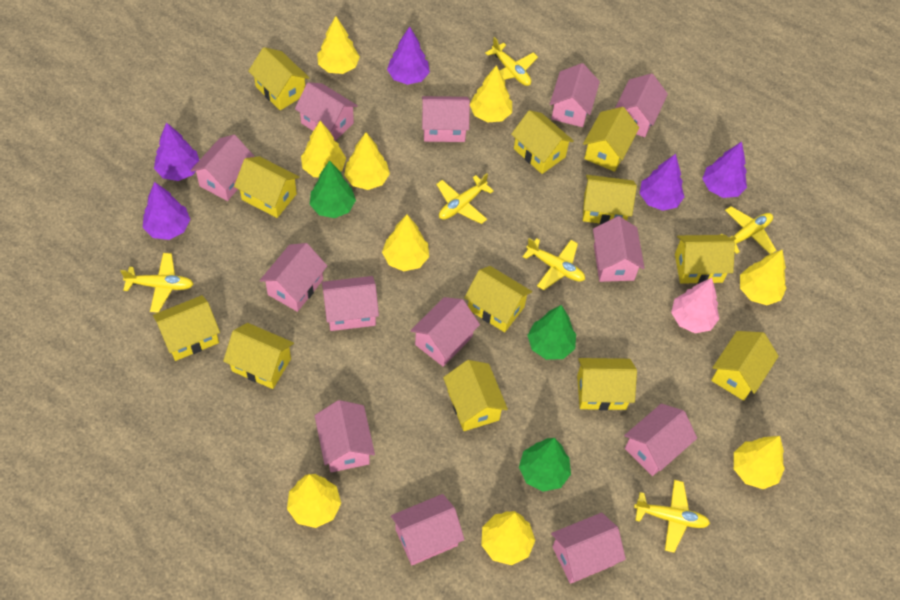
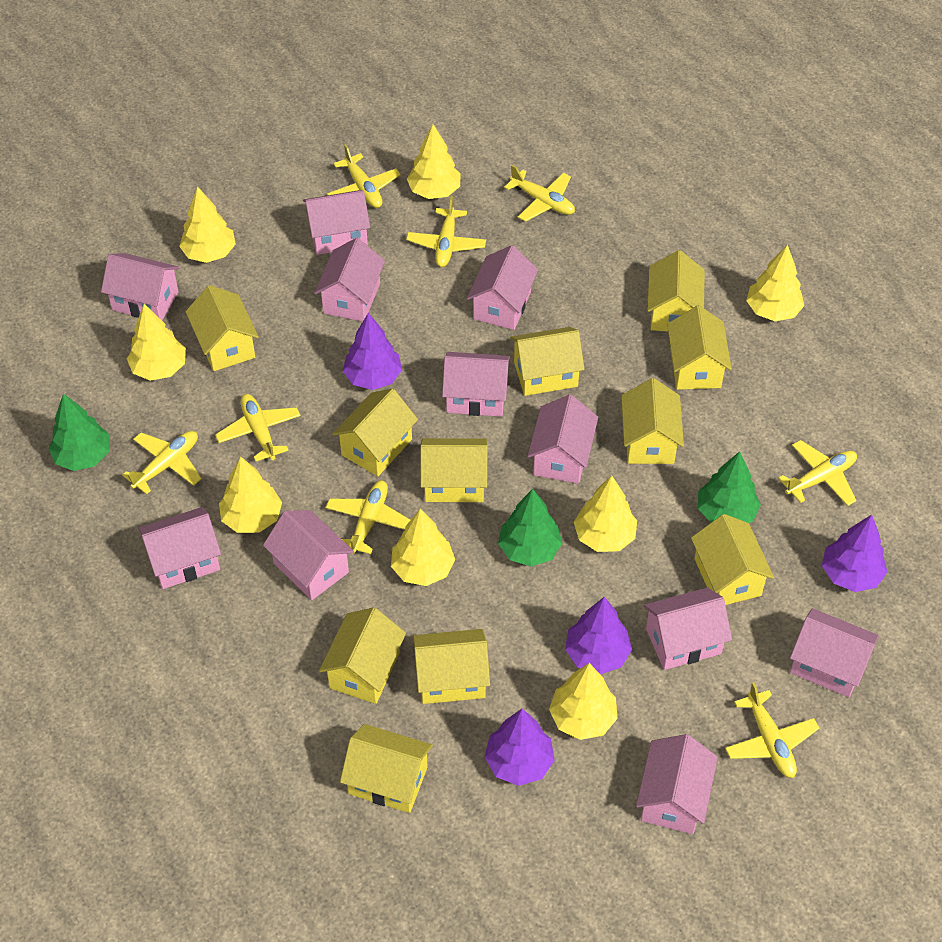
pink house: [190,135,255,201] [260,243,327,312] [295,82,358,141] [315,400,375,472] [322,276,379,331] [391,494,465,565] [410,297,480,367] [422,96,470,142] [550,63,600,127] [551,513,626,584] [593,216,645,282] [615,73,668,137] [624,404,697,476] = 13 -> [101,253,179,320] [138,507,221,589] [263,510,354,600] [303,190,370,255] [315,238,385,322] [442,352,510,417] [467,245,538,330] [528,395,598,484] [636,734,718,834] [643,587,732,670] [790,608,879,697] = 11
pink tree: [671,278,719,333] = 1 -> none = 0
purple tree: [143,182,190,240] [154,122,199,181] [387,26,430,85] [639,154,685,211] [702,142,747,198] = 5 -> [343,313,402,390] [485,709,554,786] [565,597,632,674] [822,515,887,592] = 4
yellow house: [153,295,220,361] [223,323,294,389] [234,156,299,218] [248,47,309,110] [443,360,508,431] [464,266,532,332] [511,110,574,174] [577,358,637,410] [583,107,639,172] [583,175,637,224] [675,235,735,284] [711,331,779,401] = 12 -> [185,285,259,371] [319,607,406,704] [332,388,418,476] [340,724,433,813] [413,629,490,704] [421,438,488,502] [510,327,585,396] [621,378,684,464] [647,250,705,331] [667,305,732,390] [691,514,774,605] = 11
yellow plane: [120,253,193,313] [436,173,494,224] [485,37,538,86] [523,238,585,290] [634,480,710,553] [720,206,776,254] = 6 -> [122,431,202,494] [215,394,301,462] [325,480,410,554] [327,144,401,208] [406,196,486,267] [504,165,575,222] [725,682,819,778] [778,440,857,506] = 8
yellow tree: [287,474,341,528] [301,121,346,177] [317,16,360,74] [344,132,390,190] [382,215,429,271] [470,65,512,123] [481,511,535,565] [734,436,785,489] [740,250,786,305] = 9 -> [127,304,186,381] [179,186,236,263] [219,456,282,533] [391,509,455,586] [407,124,461,199] [549,663,618,740] [574,476,637,552] [746,245,804,321] = 8

